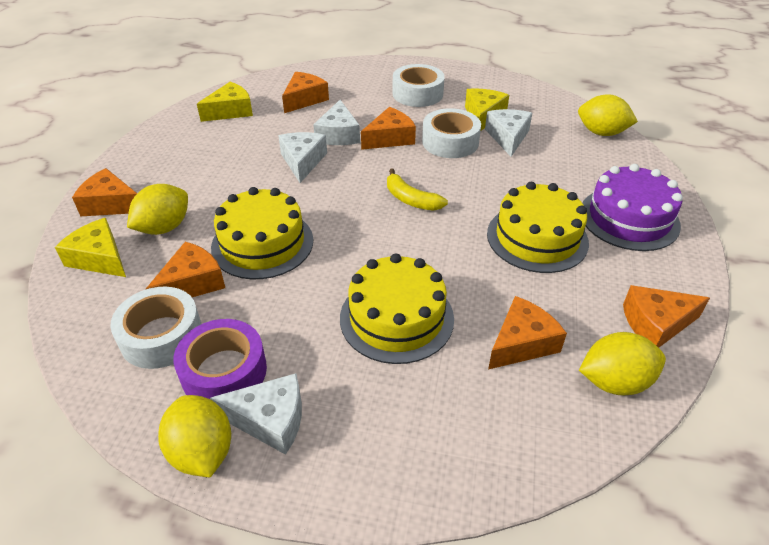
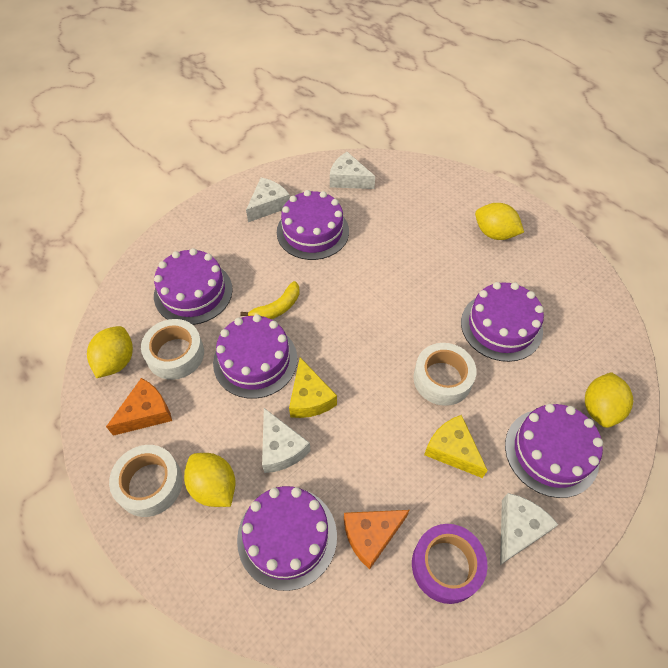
orange cheese: [72,168,137,217] [146,242,225,297] [282,72,329,113] [361,107,416,150] [488,296,567,370] [623,285,710,348] = 6 -> [106,378,172,436] [344,510,410,570] = 2
purple cake: [582,164,683,251] = 1 -> [154,248,233,325] [213,314,297,399] [237,486,337,591] [277,190,349,260] [461,282,544,362] [505,404,603,498] = 6
yellow cake: [211,187,313,279] [340,253,454,364] [487,182,589,273] = 3 -> none = 0
yellow cheese: [55,218,126,277] [197,82,253,122] [465,88,509,131] = 3 -> [289,357,337,418] [424,415,488,478] = 2

